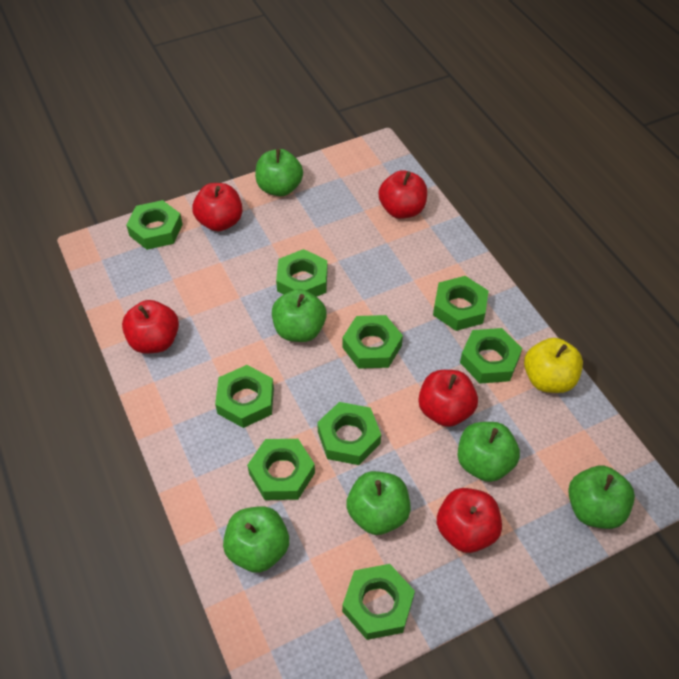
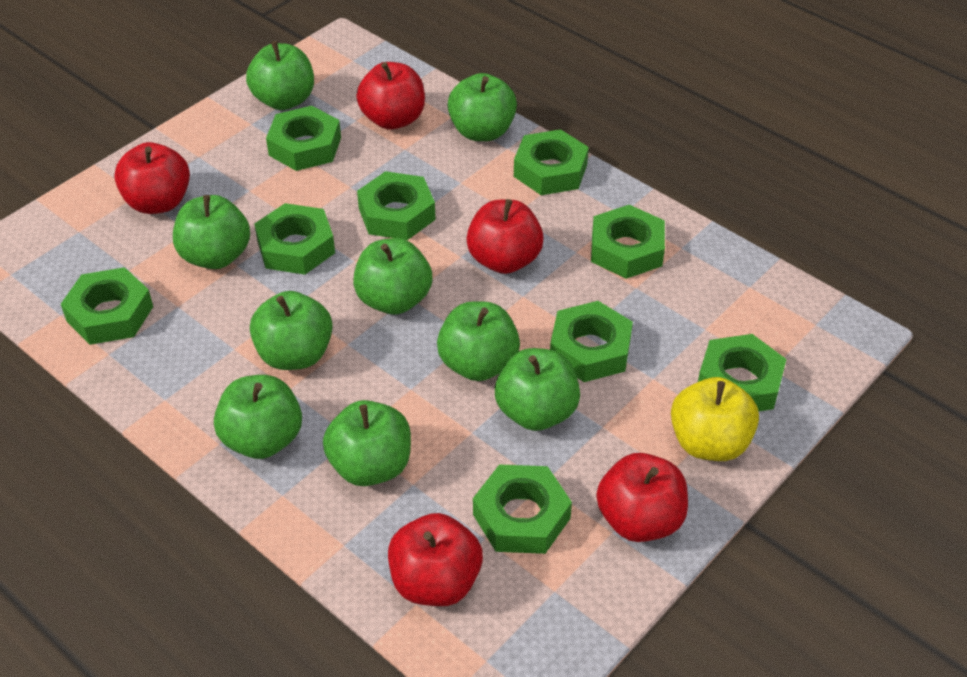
green apple: [223,506,289,573] [255,149,303,196] [272,289,327,342] [346,471,411,535] [457,422,520,482] [568,466,635,529] = 6 -> [173,195,250,269] [214,375,302,459] [246,41,314,110] [250,291,333,370] [323,400,411,486] [353,238,432,315] [437,301,520,381] [447,73,517,141] [495,348,580,431] = 9

